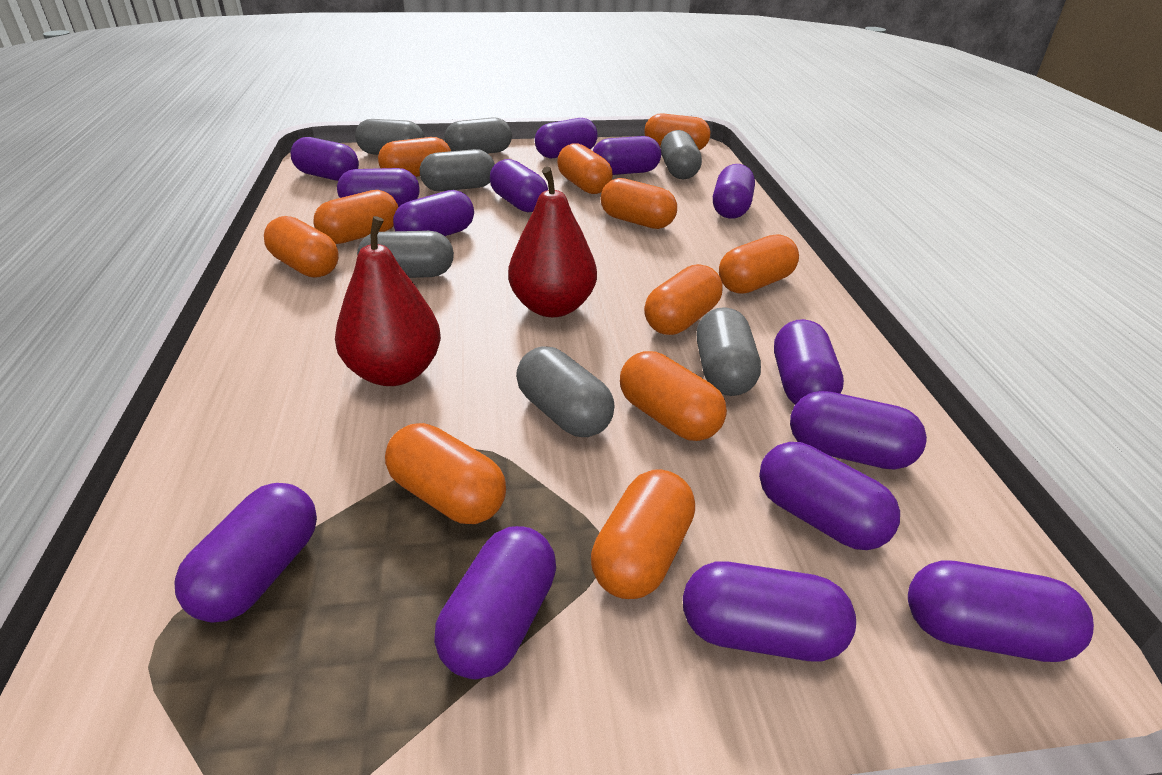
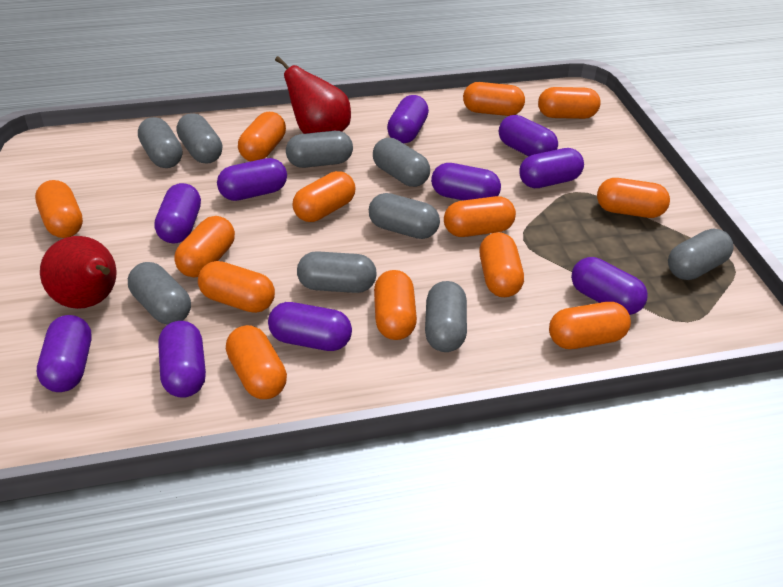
grey capsule: [355,119,425,155] [357,231,454,278] [420,149,495,191] [444,117,512,154] [516,347,614,437] [661,130,702,179] [696,307,761,396] = 7 -> [128,262,191,324] [138,117,183,168] [177,113,222,164] [286,131,353,168] [297,251,377,293] [369,193,440,239] [373,138,430,187] [425,281,467,352] [668,228,734,280] = 9
orange capsule: [264,216,339,278] [314,190,398,244] [378,137,451,177] [385,423,506,524] [557,143,613,194] [591,469,695,599] [601,178,677,229] [620,351,727,441] [644,113,710,150] [644,264,722,335] [719,234,799,294] = 11 -> [35,180,83,238] [174,216,235,277] [198,261,275,313] [226,325,287,399] [238,112,286,162] [292,171,355,222] [374,270,417,340] [444,196,516,237] [463,82,525,116] [479,232,524,297] [538,87,601,119] [549,302,631,349] [597,178,670,218] = 13
purple capsule: [174,483,317,622] [290,137,359,181] [337,168,420,208] [393,190,474,236] [434,526,556,679] [490,159,548,212] [535,118,598,158] [593,136,661,175] [683,561,856,661] [713,164,755,219] [759,442,900,550] [774,319,844,405] [790,391,927,470] [908,560,1094,662] = 14 -> [37,315,91,392] [154,183,201,243] [158,321,206,398] [217,158,287,201] [268,302,352,351] [387,95,429,144] [431,163,501,200] [499,115,558,156] [519,148,584,188] [571,257,648,315] = 10

